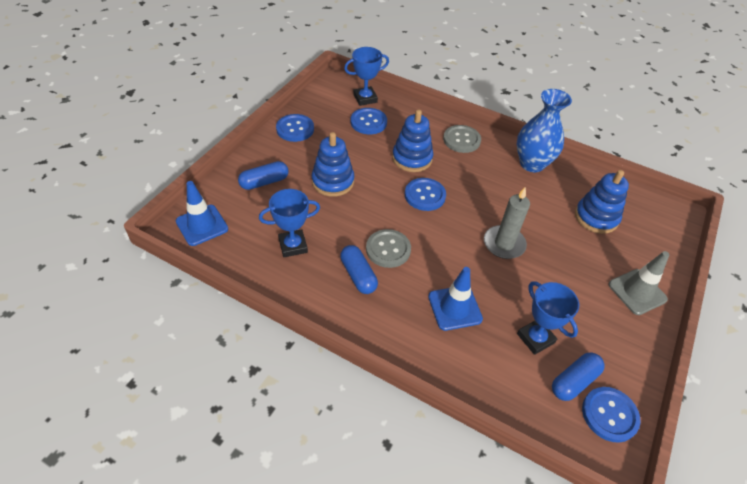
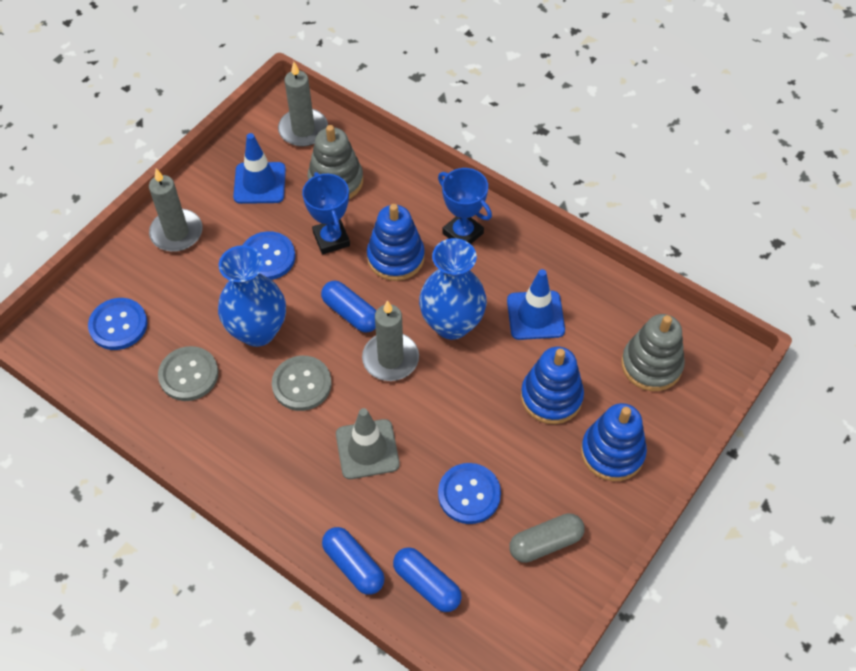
blue button: [276,114,314,142] [351,108,387,134] [405,178,446,211] [582,387,640,443] = 4 -> [88,298,147,350] [243,231,296,280] [438,463,501,524] = 3
blue trophy: [259,189,320,257] [344,47,389,106] [517,281,579,355] = 3 -> [302,172,350,254] [438,168,492,244] = 2
blue vase: [517,89,572,172] = 1 -> [218,245,286,347] [419,238,487,340] = 2
grey candle: [484,187,530,259] = 1 -> [149,169,203,252] [278,62,328,147] [362,300,419,381] = 3
grey capsule: none = 0 -> [509,513,585,563] = 1
grey stacking toy: none = 0 -> [308,125,363,199] [621,314,685,391] = 2

